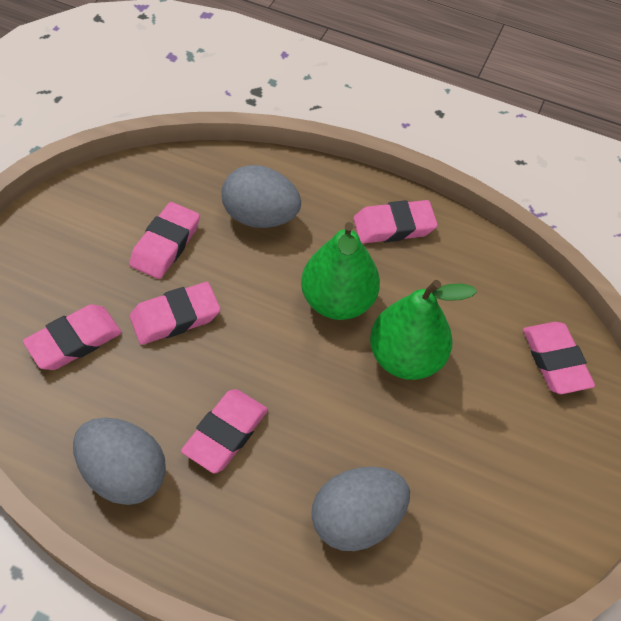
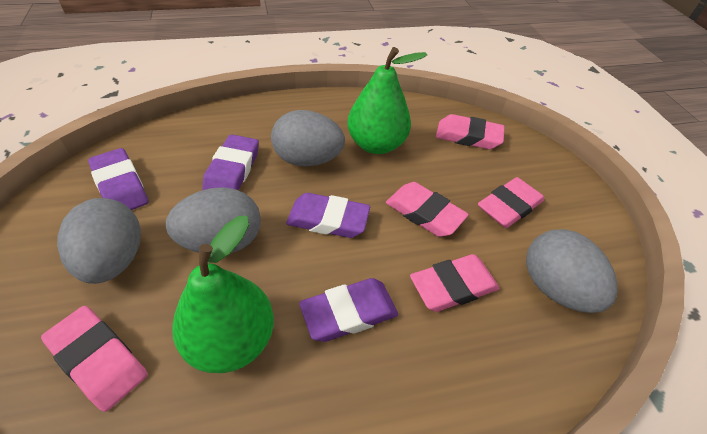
grey egg: [73,418,166,505] [221,165,301,228] [312,467,410,551] = 3 -> [57,198,141,284] [166,187,261,253] [271,110,345,166] [526,229,618,313] = 4
pink eraser: [23,305,122,370] [129,202,200,279] [129,282,220,345] [181,389,268,473] [353,200,438,244] [523,322,595,394] = 6 -> [41,306,148,412] [386,182,469,237] [410,254,500,312] [436,114,505,149] [478,177,544,228] = 5
purple eraser: none = 0 -> [88,148,149,210] [202,134,259,190] [286,193,370,238] [299,278,398,342] = 4

